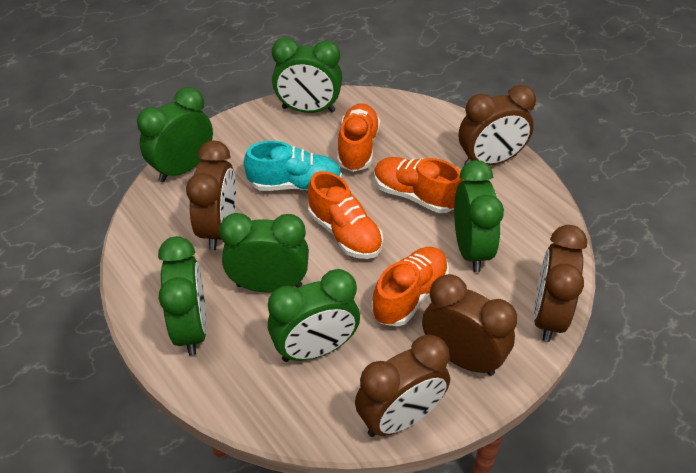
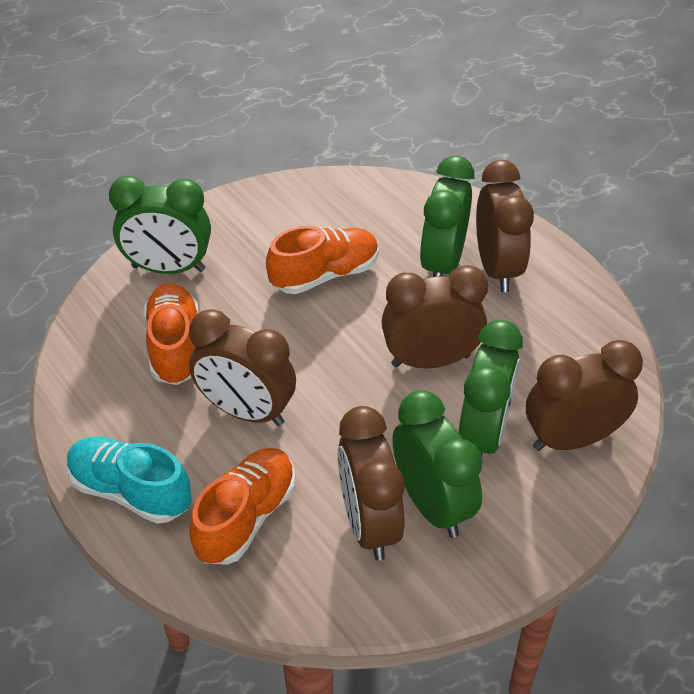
green clock: [137,87,213,182] [158,236,207,356] [219,213,309,293] [268,269,360,362] [272,38,342,113] [454,160,504,272] = 6 -> [109,176,211,274] [392,390,483,538] [420,156,474,277] [458,320,523,457] = 4
orange shoe: [308,171,383,259] [337,103,380,172] [372,247,449,326] [374,157,463,213] = 4 -> [144,283,199,385] [190,448,295,565] [266,226,379,294] = 3

